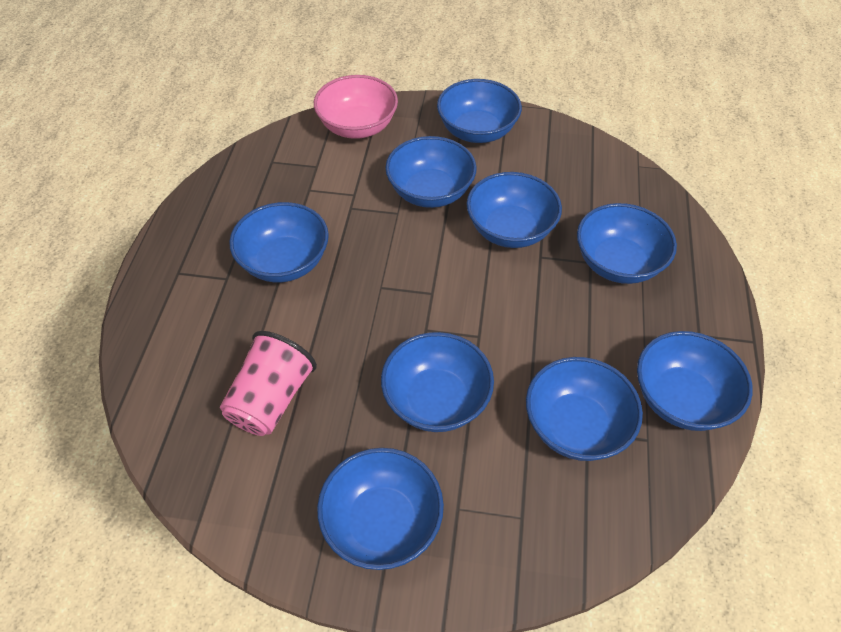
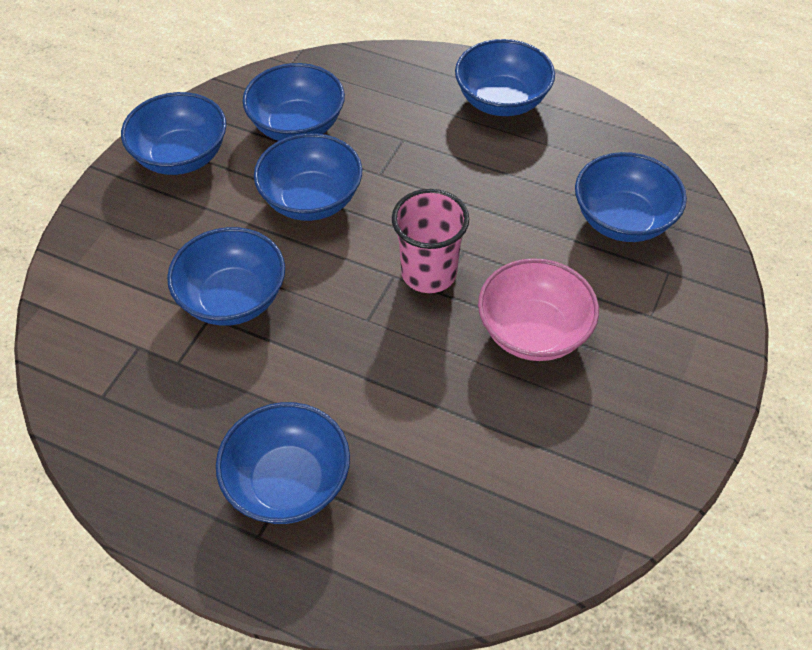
blue bowl: [229,202,329,282] [317,448,444,570] [381,332,494,432] [385,136,477,208] [437,79,522,143] [467,172,562,248] [526,357,643,461] [577,203,677,284] [637,331,753,431] = 9 -> [121,92,226,175] [167,227,285,326] [216,402,350,524] [242,63,345,141] [254,133,362,221] [455,39,555,116] [575,152,687,242] = 7

